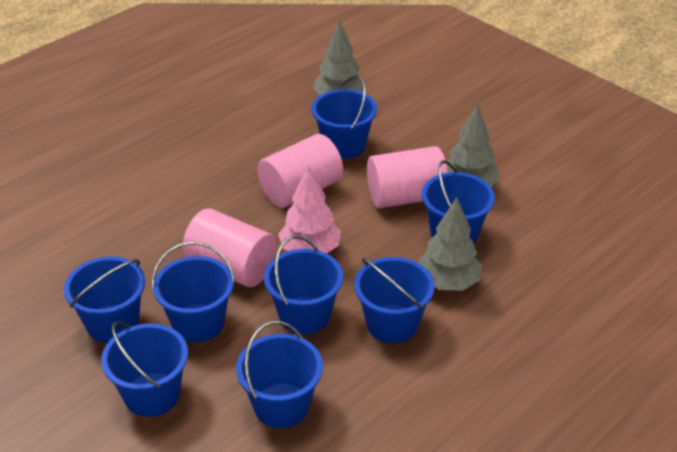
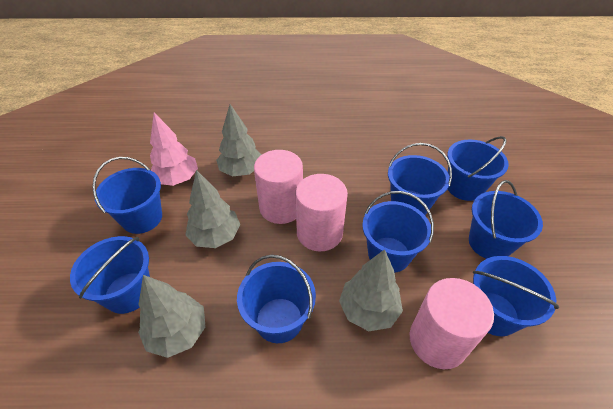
grey tree: [313,19,363,95] [418,197,482,290] [447,104,500,187] = 3 -> [138,275,206,358] [185,170,240,248] [216,104,262,176] [339,249,403,331] = 4

